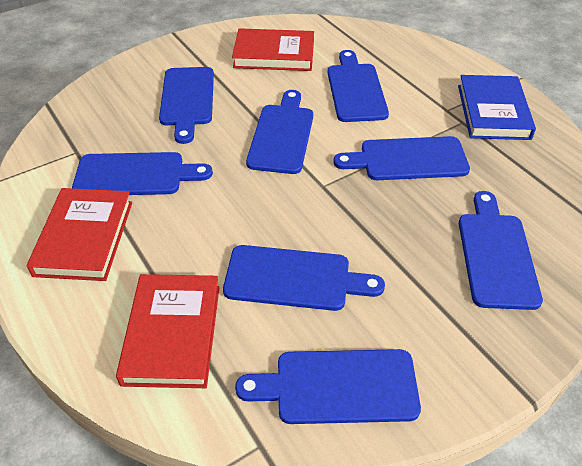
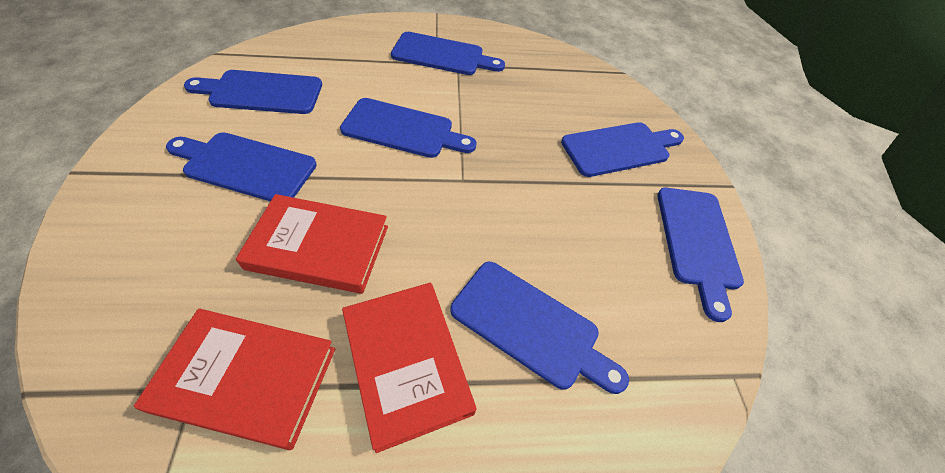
blue book: [458,75,536,140] = 1 -> none = 0
blue cutting board: [72,152,213,195] [159,67,214,144] [223,245,385,311] [235,349,421,424] [246,90,313,174] [328,50,389,122] [333,136,470,180] [459,191,543,310] = 8 -> [166,133,317,201] [184,70,322,114] [340,98,477,158] [391,32,505,75] [450,262,629,394] [561,122,684,177] [657,188,744,322] = 7

